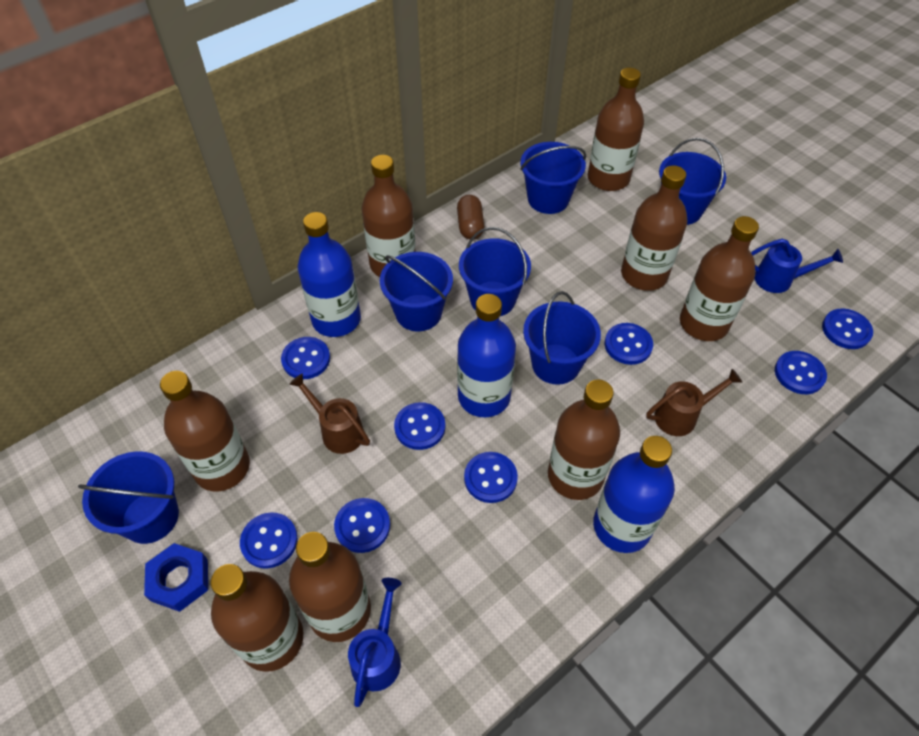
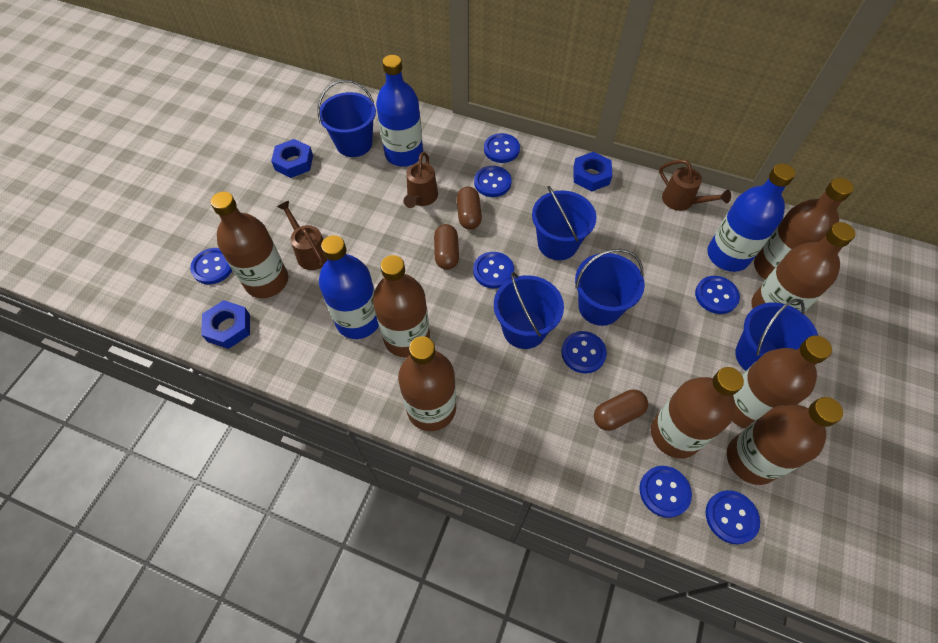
blue bucket: [78,451,179,544] [380,252,453,331] [459,227,531,316] [520,142,586,214] [523,291,601,385] [659,138,726,225] = 6 -> [318,80,376,157] [494,272,564,349] [532,186,597,260] [575,249,645,326] [735,299,818,371] = 5
blue nut: [144,543,208,612] = 1 -> [201,300,250,349] [271,139,313,178] [573,152,612,191] = 3
blue watering can: [348,578,402,707] [751,239,843,293] = 2 -> none = 0
brown capsule: [457,195,484,239] = 1 -> [434,224,459,270] [457,186,482,230] [594,389,648,431] = 3
brown watering can: [289,373,370,454] [646,369,743,436] = 2 -> [277,201,327,270] [404,152,438,208] [659,160,731,211] = 3

